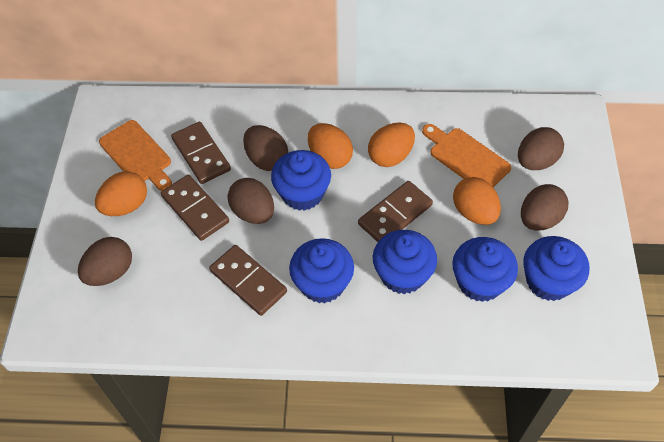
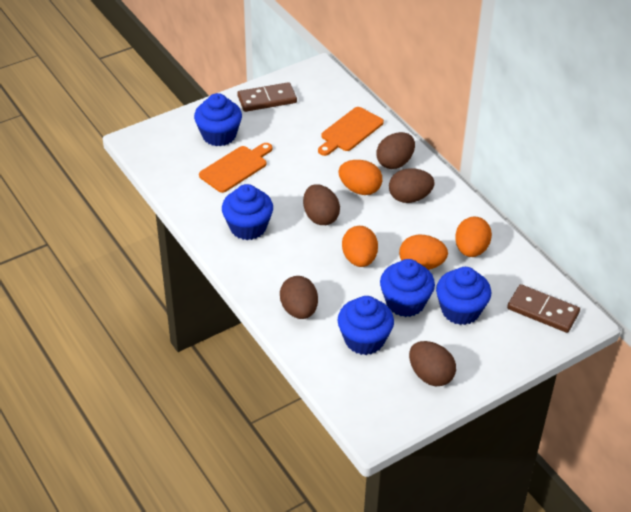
brown domino: [161,175,229,241] [171,122,231,184] [209,245,287,316] [358,181,433,242] = 4 -> [237,82,297,112] [507,284,580,333] = 2

